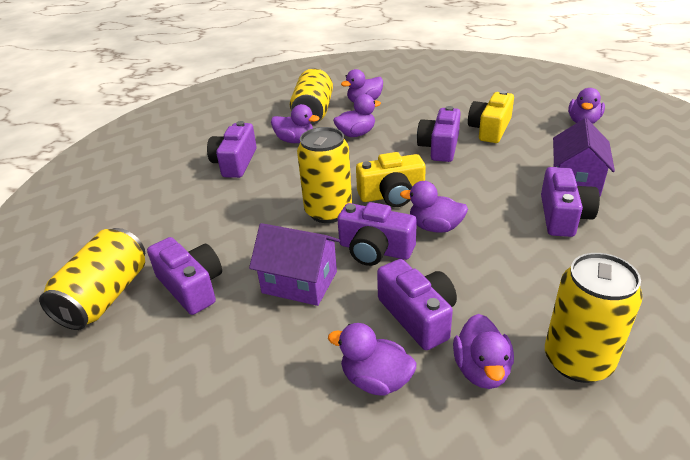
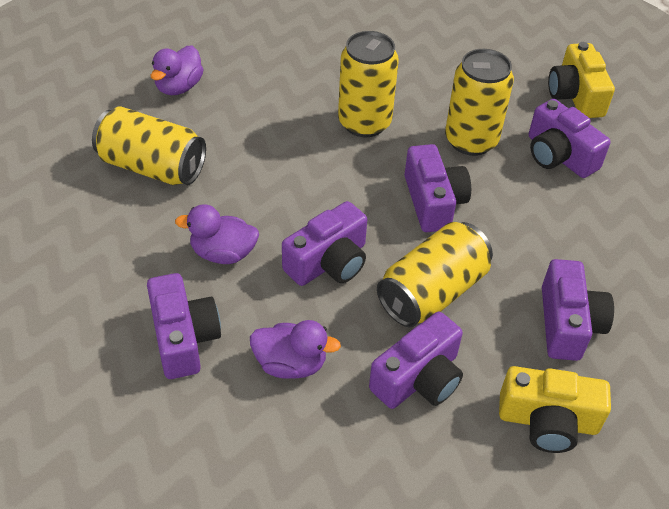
purple duck: [271,104,319,143] [328,323,416,395] [333,94,381,137] [341,69,383,102] [400,181,468,233] [453,314,514,389] [568,88,605,124] = 7 -> [151,46,204,95] [175,204,259,264] [250,320,341,379] = 3
purple house: [249,223,340,306] [553,118,615,196] = 2 -> none = 0

